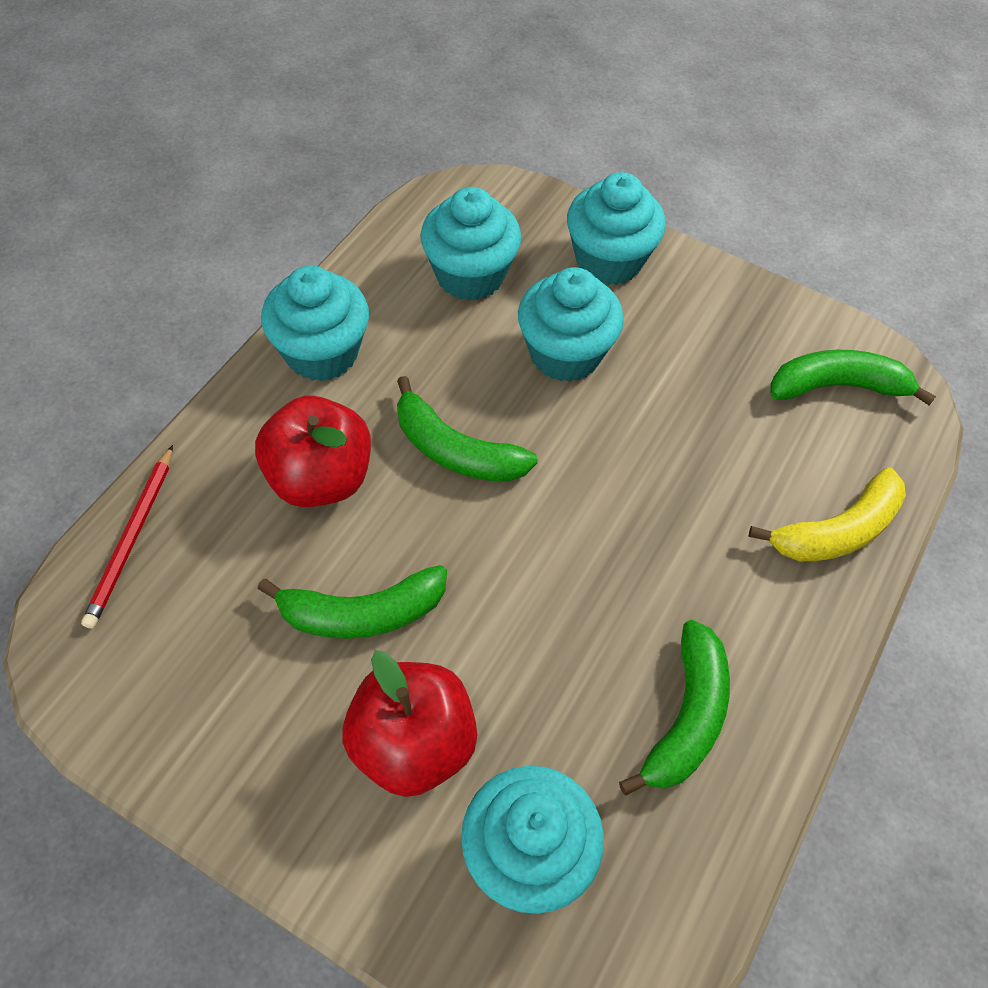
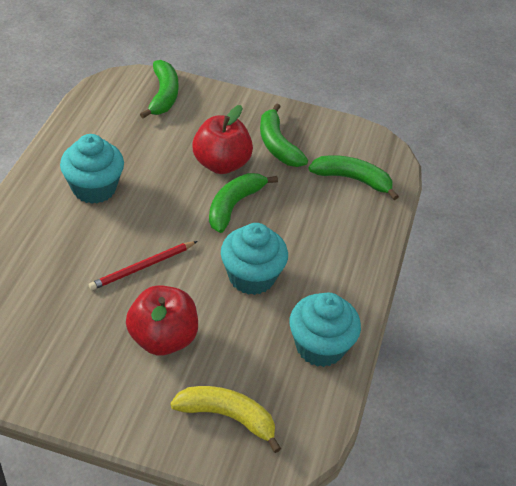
turquoise cupcake: [261,265,369,381] [420,187,521,301] [461,766,604,914] [518,267,624,382] [567,172,666,285] = 5 -> [60,134,124,204] [221,223,288,295] [289,293,361,367] = 3

